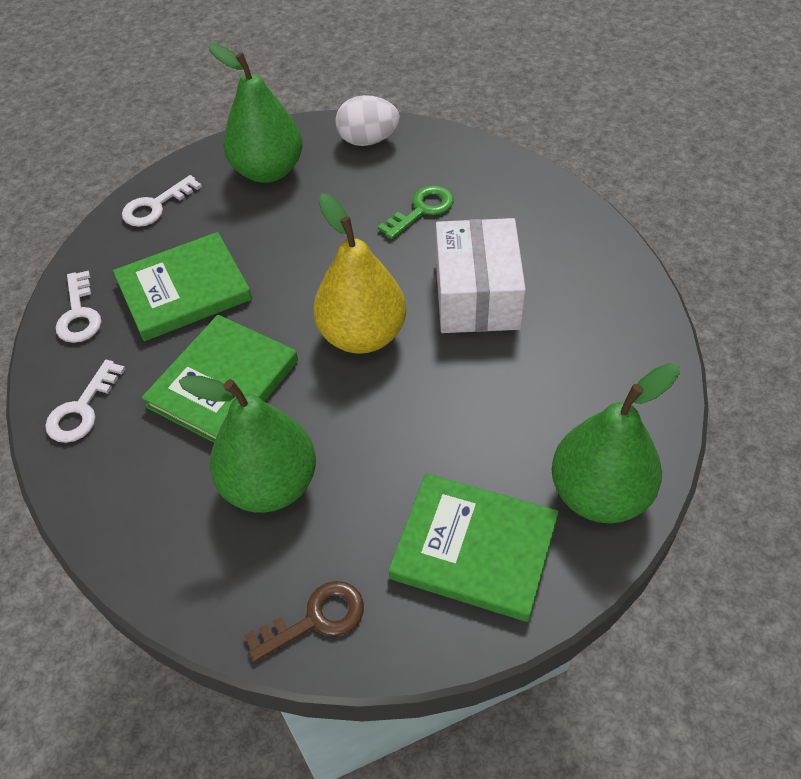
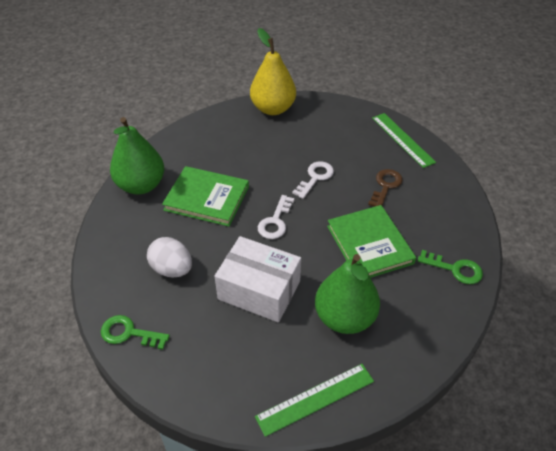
green book: [113,232,252,341] [141,315,298,443] [388,473,559,622] = 3 -> [162,166,249,226] [327,205,416,278] = 2
green key: [378,186,453,239] = 1 -> [101,315,170,350] [417,250,483,284] = 2
green pear: [179,376,316,513] [209,43,303,183] [552,363,680,523] = 3 -> [110,117,164,195] [315,254,380,334] = 2
green ruler: none = 0 -> [255,364,374,437] [372,113,436,168] = 2
white key: [45,360,126,443] [56,271,102,343] [122,175,202,227] = 3 -> [258,195,294,239] [292,161,334,199] = 2

